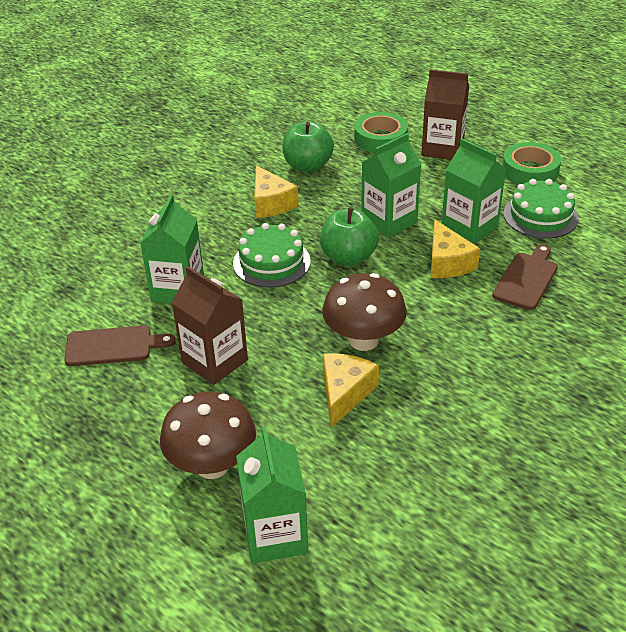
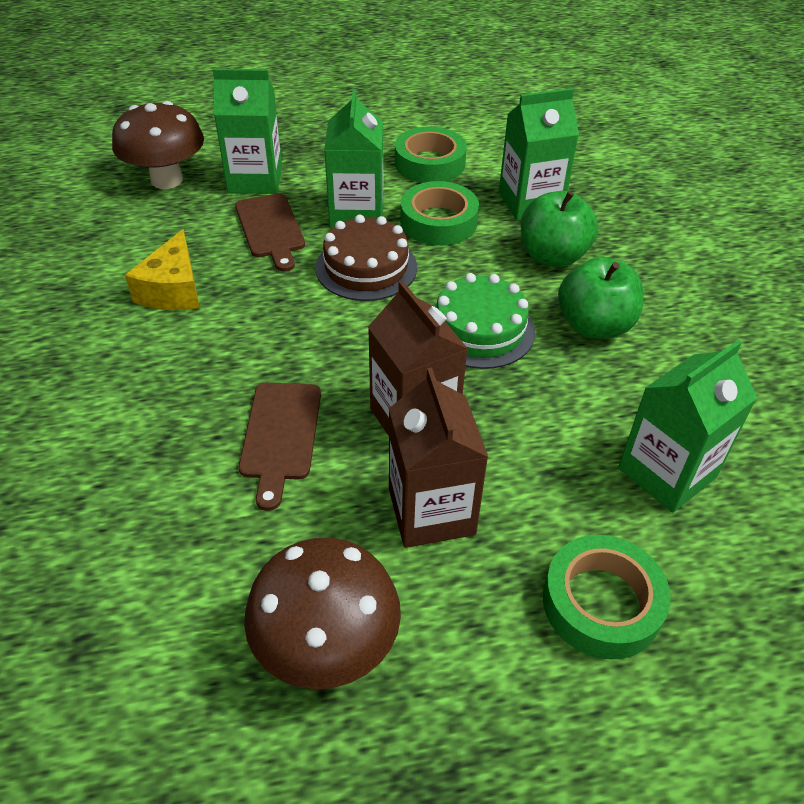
brown cake: none = 0 -> [315,215,417,301] = 1
green cake: [233,223,311,288] [503,179,579,238] = 2 -> [435,273,535,369] = 1
green tape: [354,112,408,153] [502,142,561,184] = 2 -> [395,127,467,183] [400,181,479,245] [543,535,671,660] = 3
yellow cheese: [254,165,299,218] [323,353,379,428] [431,219,480,278] = 3 -> [125,229,200,310] = 1

